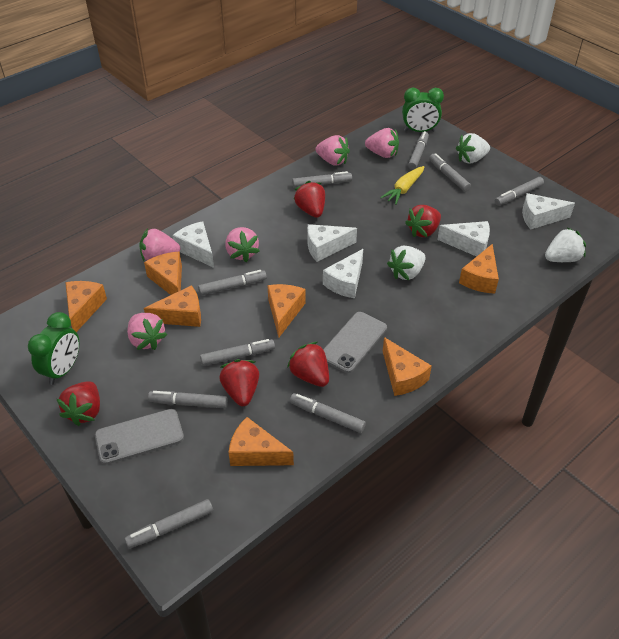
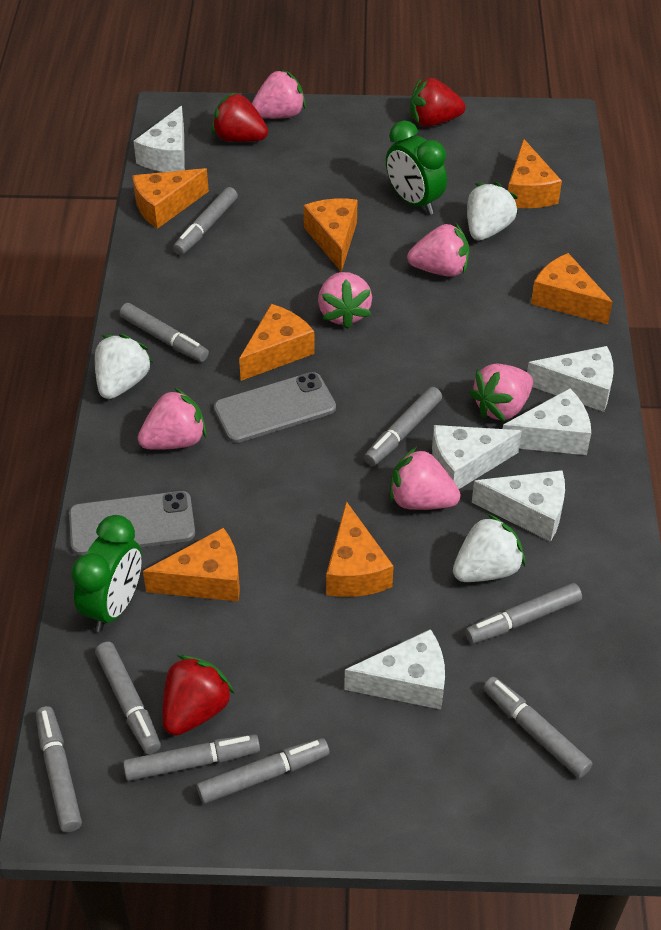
pink strawberry: [127,313,167,350] [139,228,181,261] [225,227,259,262] [315,135,350,166] [365,128,399,158] = 5 -> [138,388,207,450] [252,69,306,119] [318,272,372,329] [390,447,461,510] [407,223,470,277] [469,364,533,422] = 6
red strawberry: [57,381,100,426] [219,359,259,406] [287,342,329,387] [293,181,325,218] [405,205,441,237] = 5 -> [163,655,234,736] [212,92,268,142] [410,78,465,127] = 3
white cheese: [172,221,214,268] [308,224,357,262] [323,249,363,298] [437,221,490,257] [522,193,575,230] = 5 -> [133,106,185,172] [344,629,445,709] [432,425,522,489] [472,470,565,542] [503,388,591,455] [527,346,614,412] = 6
yellow carrot: [380,166,424,205] = 1 -> none = 0

